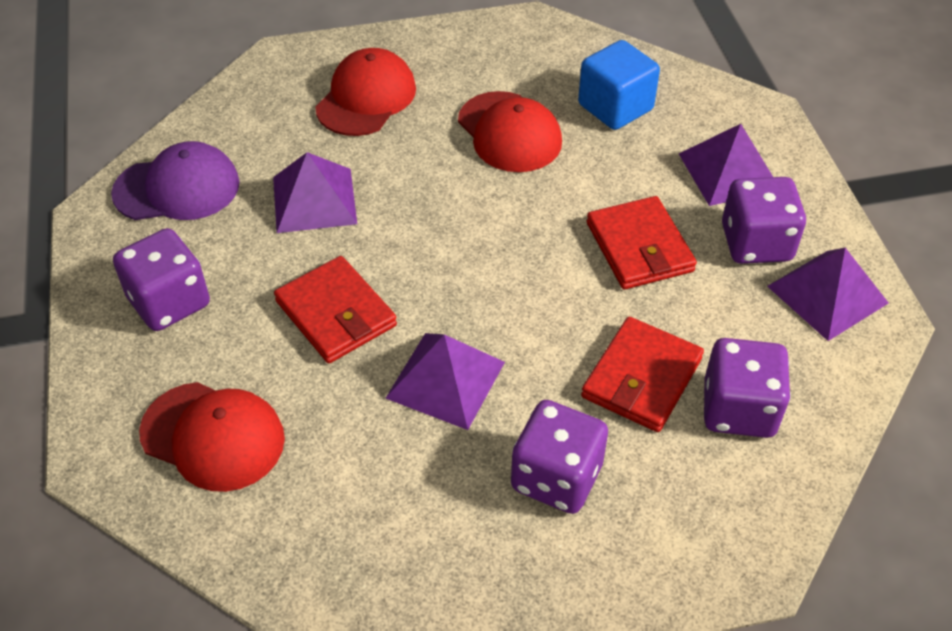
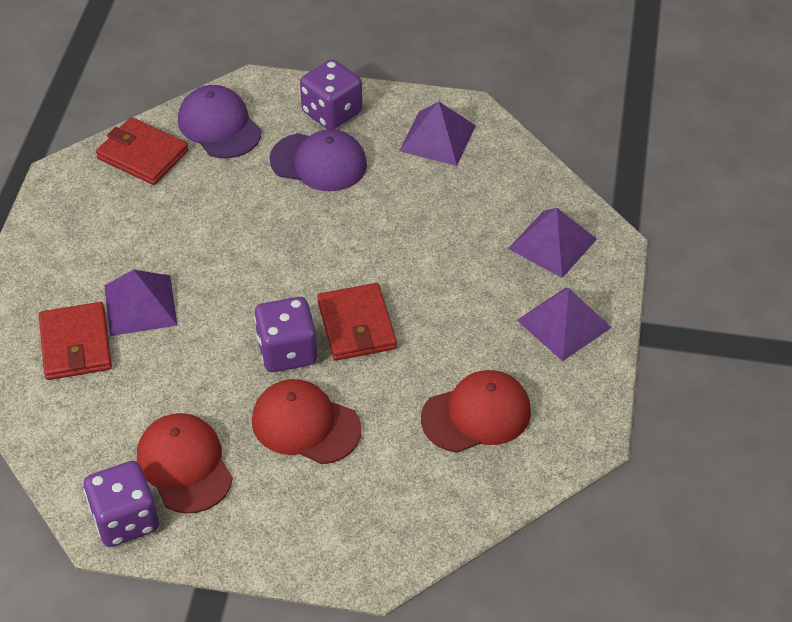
blue cube: [578,40,660,130] = 1 -> none = 0
purple cap: [111,141,240,220] = 1 -> [178,85,261,159] [269,129,367,191] = 2
purple dice: [113,228,210,331] [511,400,608,514] [704,338,791,438] [722,177,806,264] = 4 -> [84,461,159,547] [254,297,318,372] [300,59,362,129] = 3

